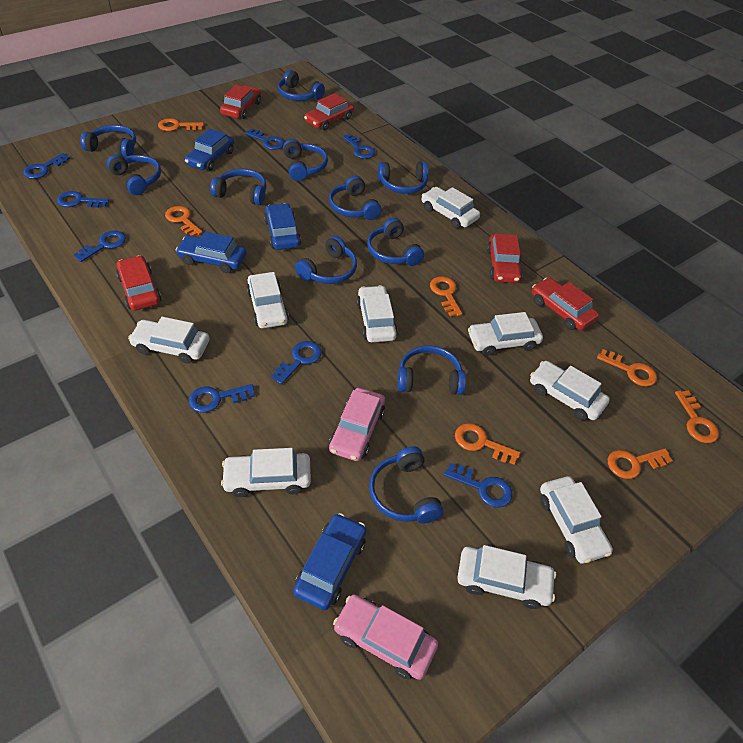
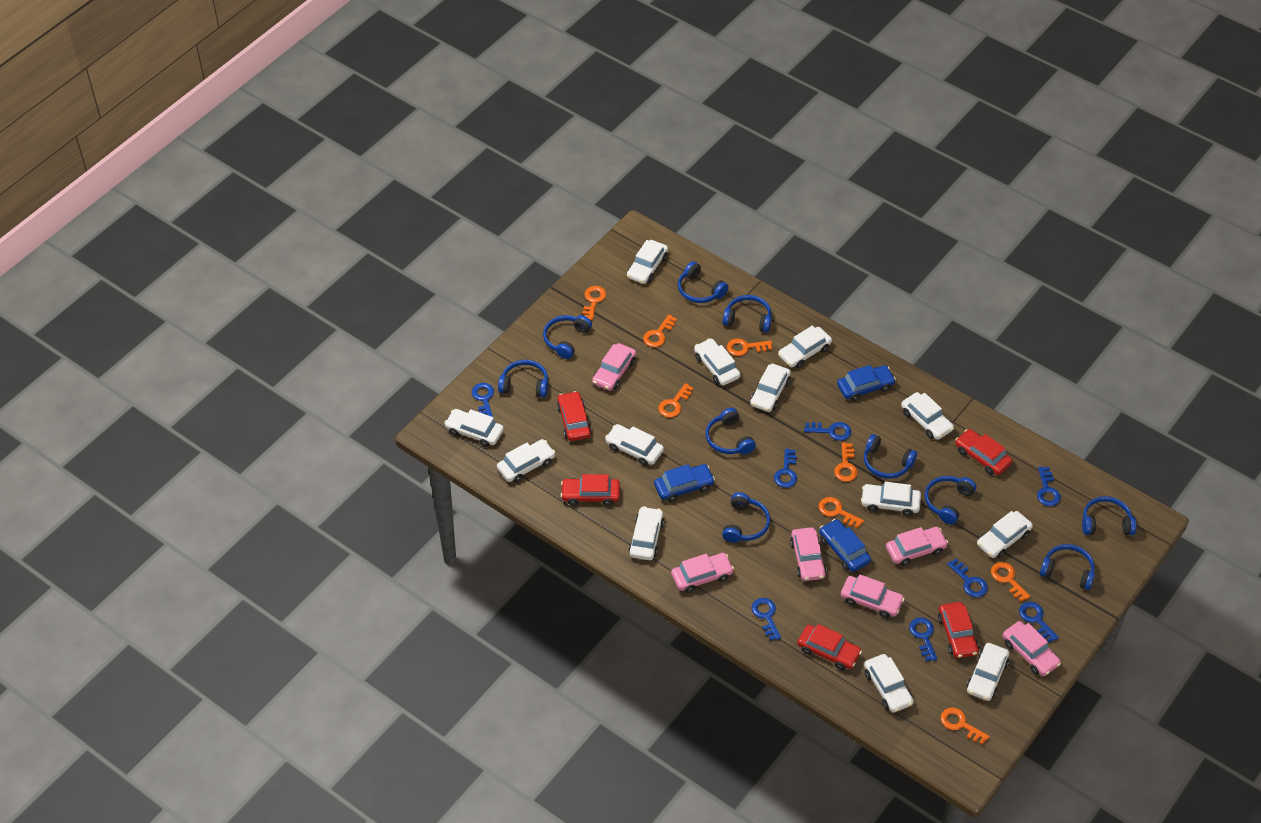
blue car: [176,231,247,273] [184,129,234,171] [264,203,301,250] [293,513,366,610] = 4 -> [654,464,715,502] [819,519,871,572] [837,365,896,401] = 3
blue headphones: [80,125,136,157] [106,154,161,195] [210,169,267,205] [278,70,325,101] [283,139,328,181] [295,236,357,284] [329,176,382,220] [367,218,424,266] [369,446,444,523] [378,161,429,194] [397,345,466,395] = 11 -> [498,360,548,398] [543,315,592,359] [678,261,728,303] [706,408,756,455] [722,492,770,543] [723,295,772,332] [864,434,917,479] [925,476,976,524] [1040,544,1095,590] [1082,496,1137,535] = 10
orange key: [158,118,204,131] [165,206,203,236] [430,276,463,317] [455,423,521,464] [597,349,657,387] [608,449,673,479] [675,391,719,443] = 7 -> [583,286,606,321] [643,314,677,347] [658,383,694,417] [727,338,772,356] [819,497,864,528] [834,443,858,482] [941,708,990,745] [991,562,1030,602] = 8
pink car: [329,388,385,461] [333,594,438,680] = 2 -> [592,343,636,391] [671,553,734,593] [790,527,826,581] [841,575,905,618] [886,527,948,566] [1003,621,1061,676] = 6
white car: [128,317,210,363] [221,448,311,497] [246,272,289,328] [356,285,398,342] [422,187,480,228] [458,545,556,609] [468,312,543,356] [530,361,610,420] [540,476,613,564] = 9 -> [444,409,504,447] [497,439,555,483] [605,424,664,466] [627,240,668,284] [628,506,664,560] [694,338,741,385] [750,364,791,412] [778,326,832,368] [861,482,921,516] [864,654,914,713] [901,392,954,440] [967,643,1009,701] [977,511,1033,558] = 13

